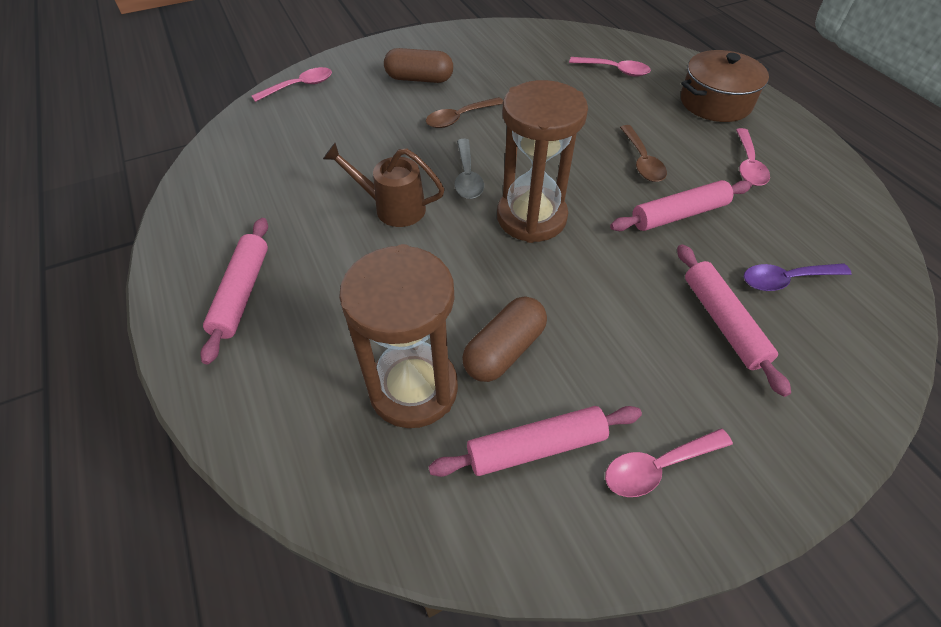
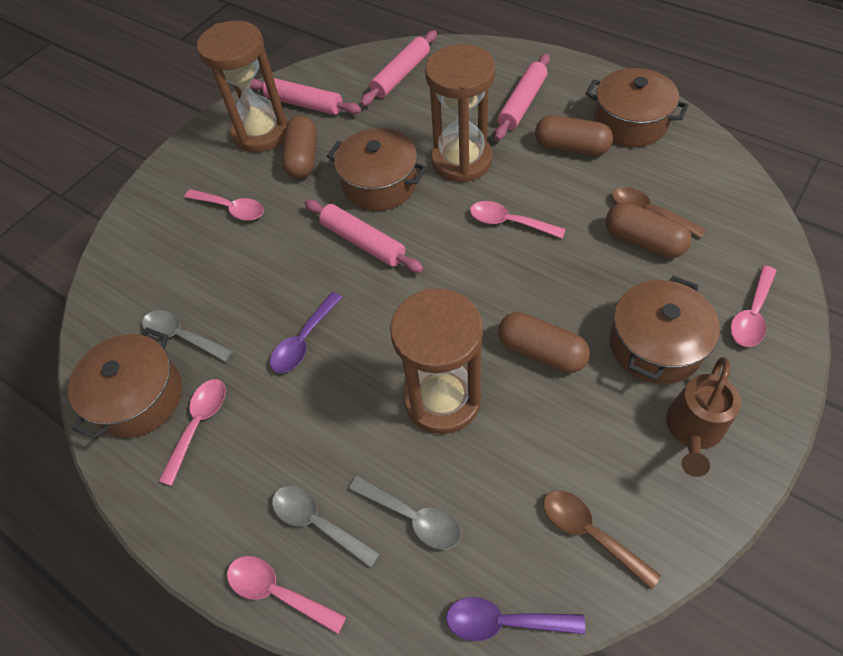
brown capsule: [384,48,453,83] [462,296,547,382] = 2 -> [282,115,317,179] [498,312,590,373] [535,115,613,156] [606,203,692,258] = 4
brown hourglass: [339,244,458,428] [497,80,588,243] = 2 -> [197,21,288,152] [390,288,483,434] [425,44,495,183] = 3
brown pot: [681,50,769,122] = 1 -> [68,327,182,439] [327,128,427,211] [585,68,689,147] [609,276,720,384] = 4
grey spoon: [454,139,484,199] = 1 -> [142,310,233,362] [272,486,380,568] [349,476,461,550] = 3
pink spoon: [251,67,332,102] [569,57,651,76] [605,429,733,497] [736,128,770,186] = 4 -> [159,379,226,486] [184,189,264,221] [227,556,346,634] [470,201,566,238] [730,265,777,347] = 5
purple spoon: [744,263,852,291] = 1 -> [270,292,343,373] [446,597,585,641] = 2

